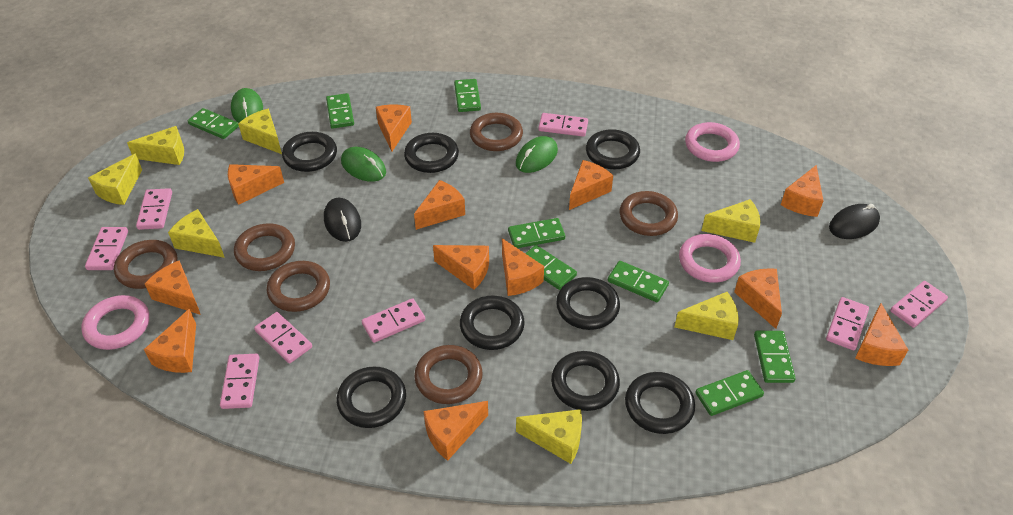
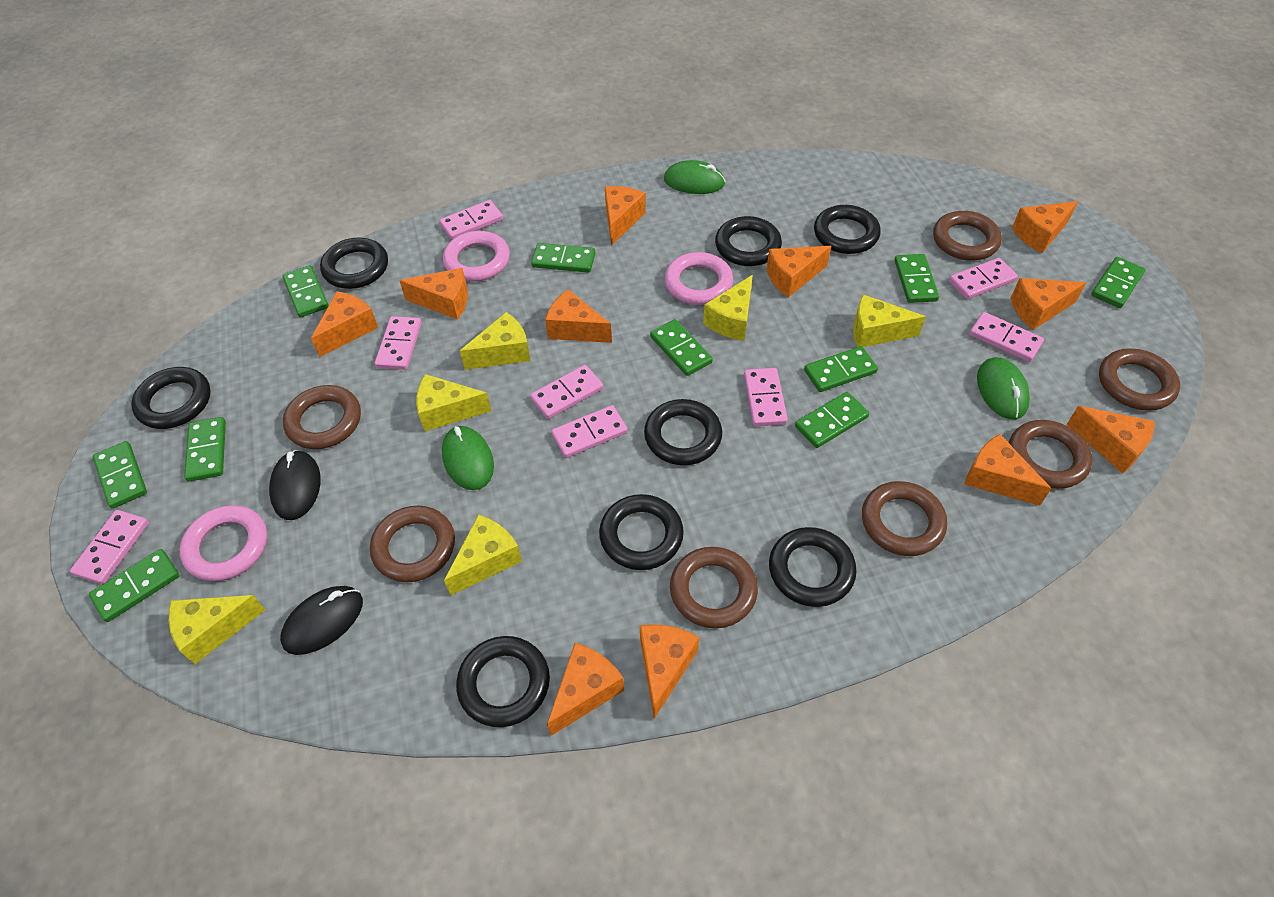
brown ring: [114,240,178,289] [234,223,295,271] [267,261,330,312] [414,345,483,404] [470,113,523,151] [620,191,678,236] = 6 -> [283,385,361,449] [370,505,455,582] [670,547,758,628] [862,481,947,556] [933,211,1002,260] [1009,420,1093,489] [1099,348,1180,411] = 7
green domino: [188,108,239,139] [326,93,354,129] [454,79,481,112] [508,218,565,248] [525,245,577,290] [608,261,669,302] [695,370,764,416] [754,331,796,383] = 8 -> [89,549,180,622] [93,441,147,509] [184,417,226,482] [282,266,329,317] [531,243,595,273] [650,319,713,376] [795,392,869,448] [804,346,878,392] [895,254,939,303] [1091,257,1146,308] = 10
orange cheese: [144,309,196,373] [145,260,201,315] [228,164,284,205] [376,105,412,152] [414,180,465,230] [423,401,488,461] [433,245,489,290] [502,238,544,296] [569,160,613,210] [734,268,782,329] [781,165,824,217] [855,303,908,366] = 12 -> [311,291,378,357] [399,268,468,320] [545,289,612,343] [547,643,624,736] [605,186,646,246] [640,624,699,719] [767,246,831,297] [964,434,1052,506] [1011,278,1086,330] [1012,201,1078,253] [1066,406,1155,474] = 11
yellow cheese: [88,154,142,205] [127,126,184,165] [168,209,225,258] [238,109,282,154] [516,409,582,464] [674,292,739,340] [701,199,760,243] = 7 -> [169,595,265,664] [416,374,491,432] [444,514,522,596] [460,312,530,370] [703,275,753,341] [853,294,926,347] = 6

